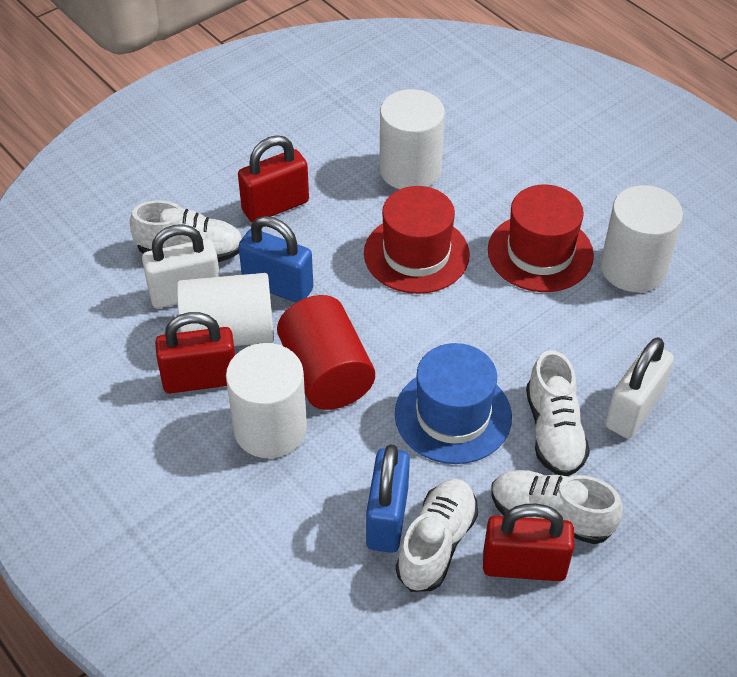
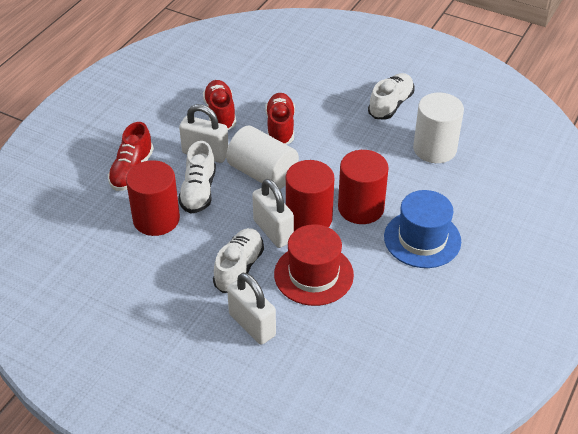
blue padlock: [238,216,313,303] [366,444,410,553] = 2 -> none = 0
red cylinder: [277,295,375,410] = 1 -> [126,160,180,236] [286,160,334,231] [338,150,389,224] = 3
red hat: [364,186,470,294] [488,185,594,292] = 2 -> [274,224,354,306] = 1
red padlock: [155,312,235,393] [238,135,309,223] [483,504,574,581] = 3 -> none = 0
red shoe: none = 0 -> [108,122,154,191] [203,80,236,130] [265,93,295,144] = 3
white cylinder: [177,273,274,346] [226,343,307,458] [379,89,445,189] [601,185,683,292] = 4 -> [226,126,299,189] [413,92,464,163] = 2
white padlock: [142,224,220,308] [605,337,674,438] = 2 -> [179,104,229,163] [227,273,276,345] [252,179,294,248] = 3
white shoe: [130,200,242,262] [396,479,478,592] [491,470,623,544] [526,350,590,476] = 4 -> [178,141,216,213] [213,228,264,293] [368,73,414,120] = 3

